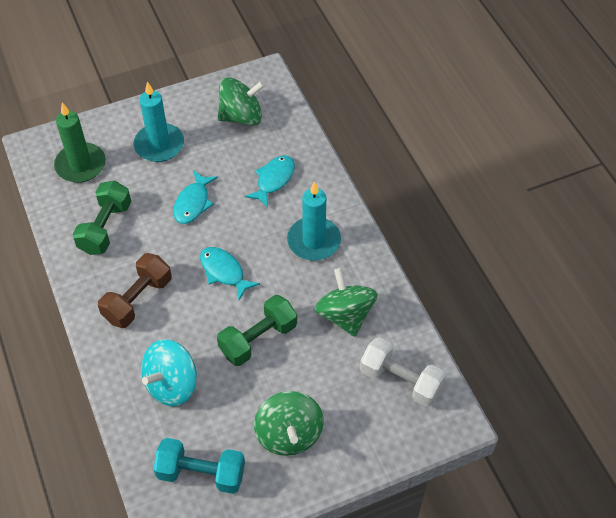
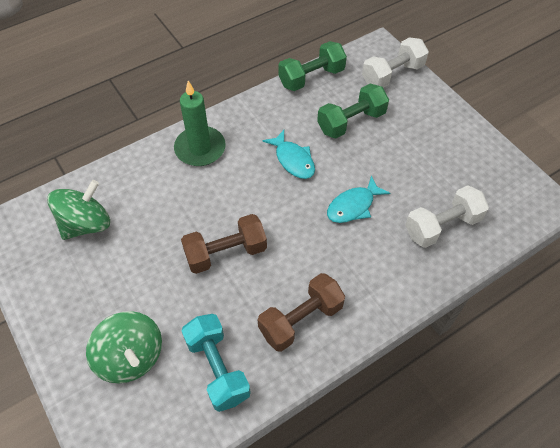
brown dumbbell: [98,253,172,328] = 1 -> [181,214,267,274] [258,273,345,352] = 2
green spinning top: [218,77,265,126] [254,391,324,456] [314,268,378,337] = 3 -> [47,180,110,240] [86,311,162,383] = 2
turquoise candle: [133,82,184,162] [287,181,341,261] = 2 -> none = 0
turquoise fish: [173,170,218,224] [200,247,260,300] [245,155,295,208] = 3 -> [262,130,315,179] [327,176,390,223] = 2
turquoise spinning top: [141,339,197,407] = 1 -> none = 0
white dumbbell: [360,337,446,407] = 1 -> [362,37,429,88] [405,185,489,248] = 2

